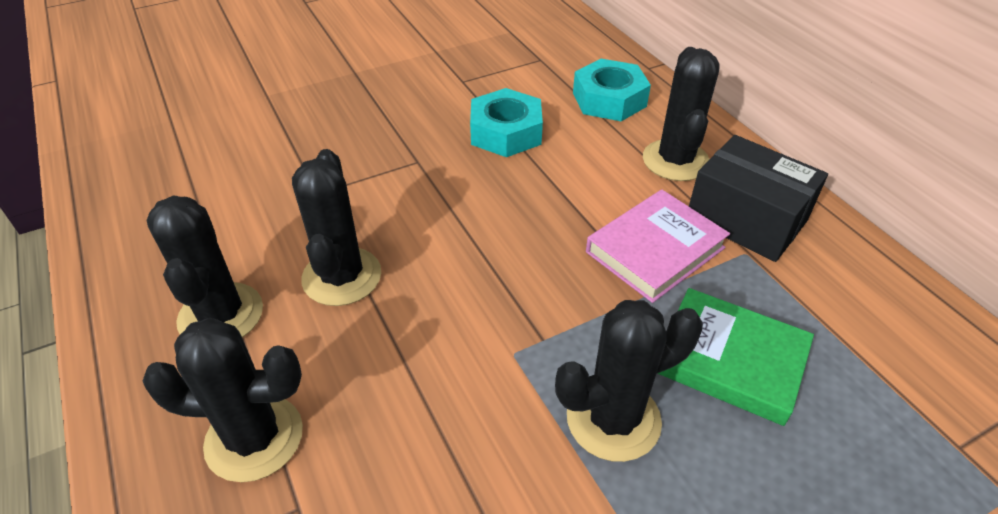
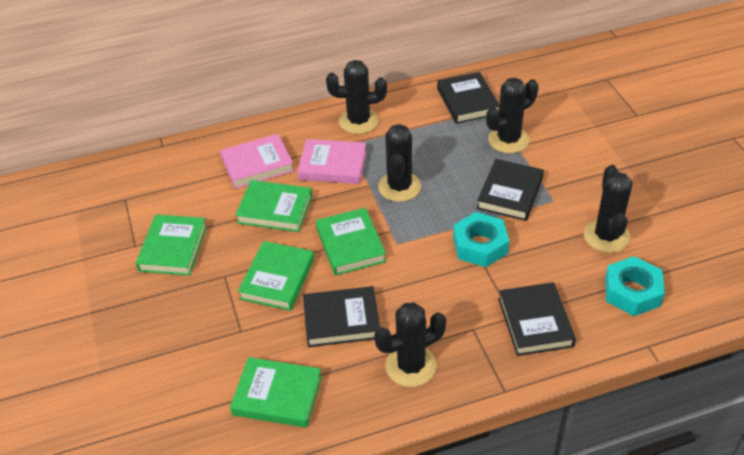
black book: none = 0 -> [303,286,380,347] [437,72,499,124] [477,159,544,221] [498,282,576,356] = 4
black box: [689,135,828,262] = 1 -> none = 0
green book: [657,288,814,426] = 1 -> [136,214,207,276] [230,357,322,428] [235,180,312,232] [238,241,314,311] [316,208,386,276] = 5
pink book: [586,189,730,303] = 1 -> [220,134,294,189] [297,139,367,184] = 2

